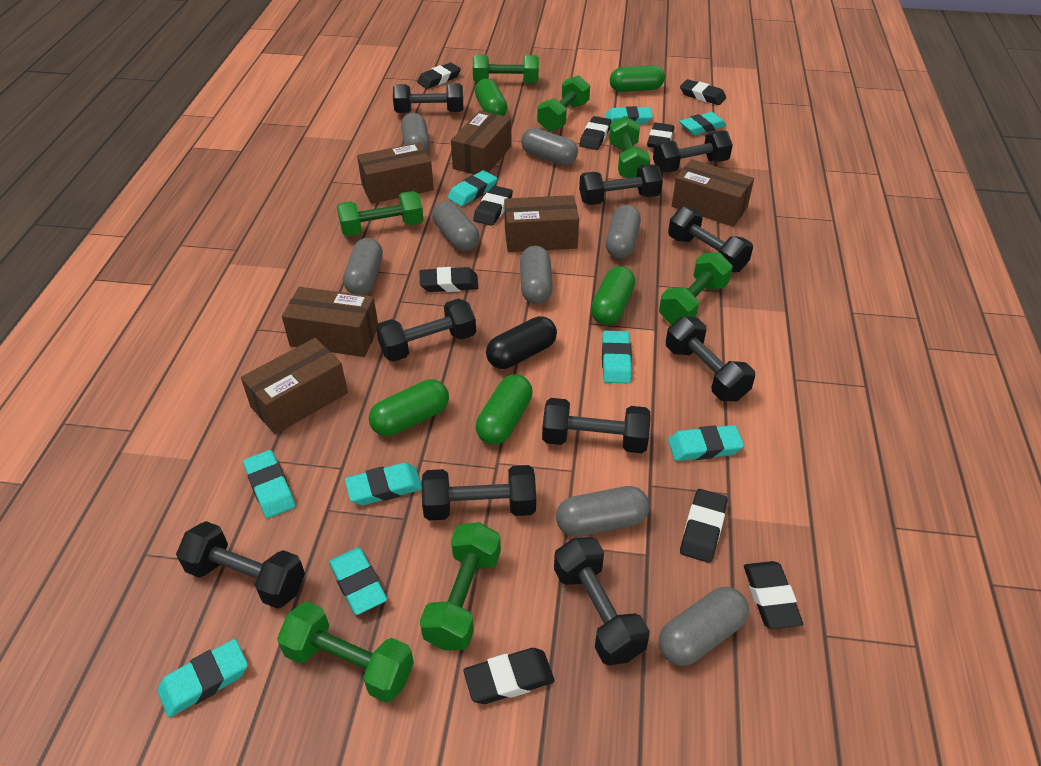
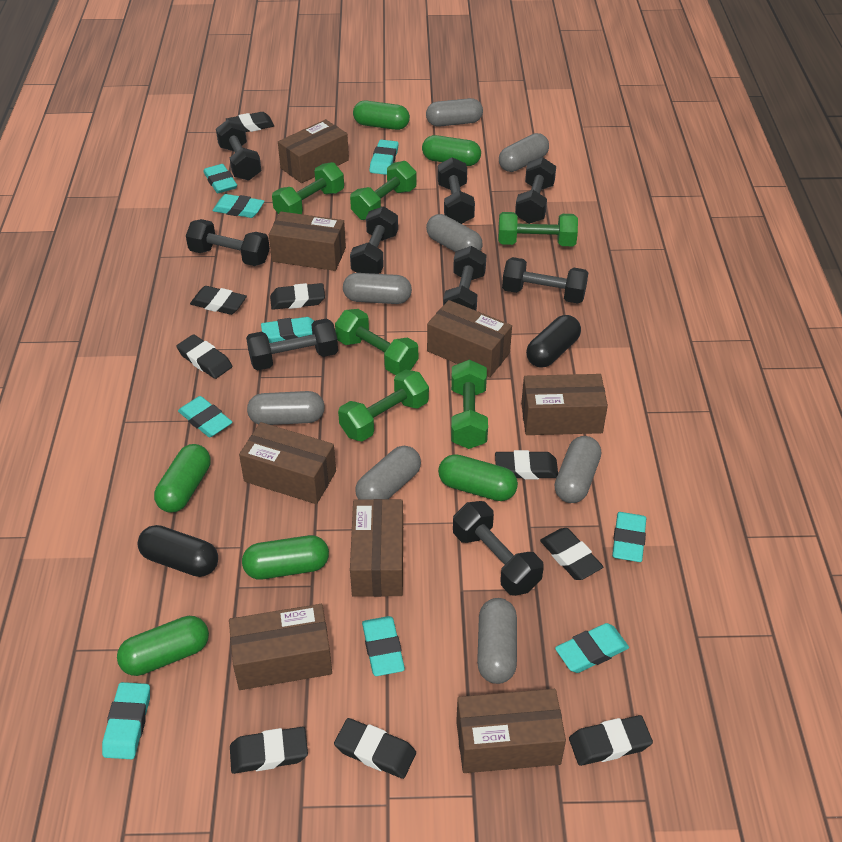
black capsule: [486,316,557,369] = 1 -> [137,525,218,577] [526,315,581,368] = 2
black dumbbell: [176,521,305,609] [376,298,476,362] [393,83,463,113] [421,465,536,520] [542,398,651,453] [554,537,650,665] [579,164,663,205] [653,130,733,173] [666,316,755,401] [668,206,753,272] = 10 -> [186,219,270,266] [216,119,261,181] [246,319,338,370] [350,206,398,274] [437,157,475,224] [443,246,486,311] [453,501,544,596] [502,257,588,304] [515,157,556,224] = 9
brown box: [241,338,348,434] [282,287,378,357] [357,142,434,204] [451,110,511,175] [504,195,579,252] [672,159,754,227] = 6 -> [229,604,332,690] [239,422,336,504] [269,212,346,271] [278,119,349,183] [350,499,403,597] [427,300,512,377] [456,689,566,773] [521,374,608,435] = 8
green capsule: [369,379,449,436] [475,79,507,116] [476,374,533,445] [591,266,635,325] [610,65,665,92] = 5 -> [117,616,209,676] [154,444,211,513] [242,535,329,579] [353,101,410,130] [422,135,481,166] [438,454,518,501] = 6
green dumbbell: [277,601,414,703] [337,191,424,237] [420,522,501,650] [473,55,539,83] [537,75,590,131] [609,116,650,178] [659,252,733,325] = 7 -> [272,162,344,214] [335,309,418,375] [338,369,429,441] [350,161,416,220] [451,360,488,449] [498,212,578,246] = 6

